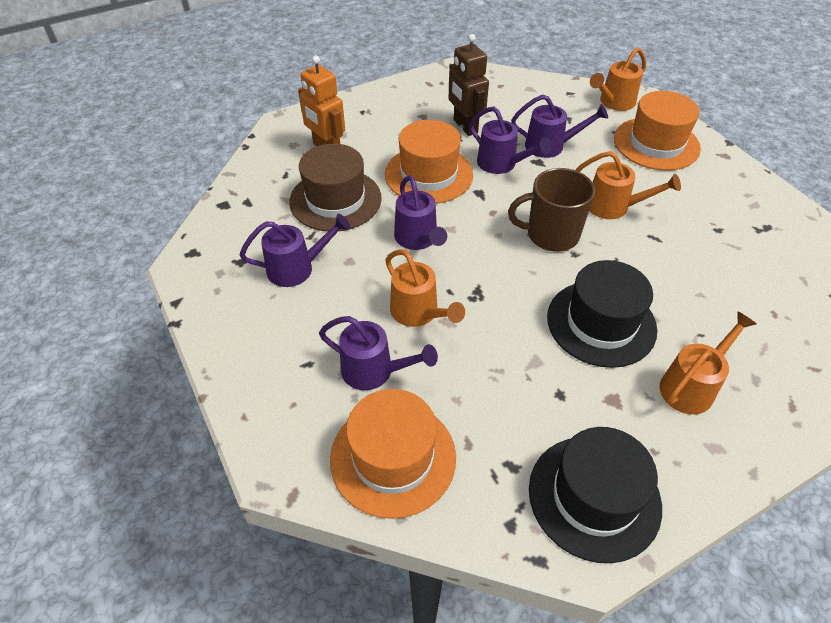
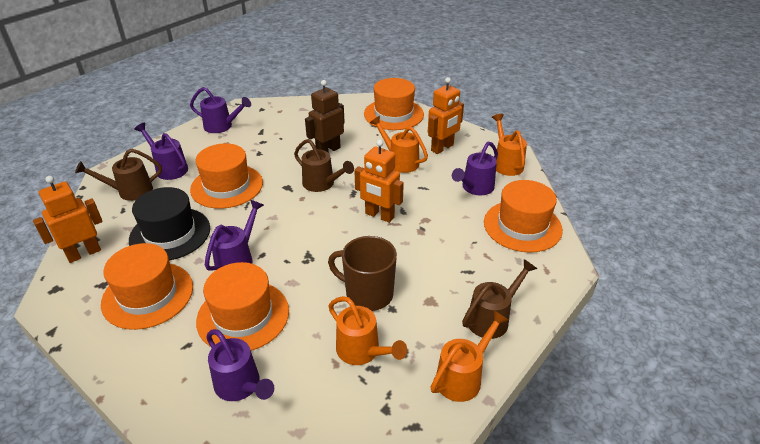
black hat: [529,427,662,563] [547,260,657,368] = 2 -> [129,187,210,260] = 1
brown hat: [289,144,382,231] = 1 -> none = 0
brown watering can: none = 0 -> [75,148,162,201] [294,139,354,192] [462,259,537,339] = 3
orange hat: [330,389,456,519] [385,120,473,204] [614,91,701,170] = 3 -> [101,243,193,330] [190,143,263,209] [196,262,289,351] [364,78,424,130] [484,180,563,253] = 5
orange robot: [298,56,345,146] = 1 -> [33,176,103,263] [354,140,404,223] [428,77,464,154] = 3

